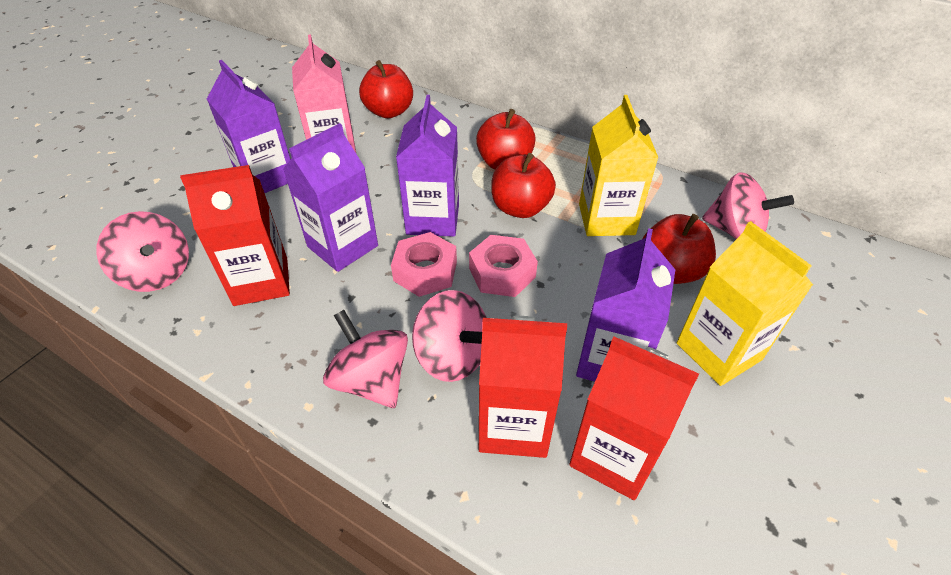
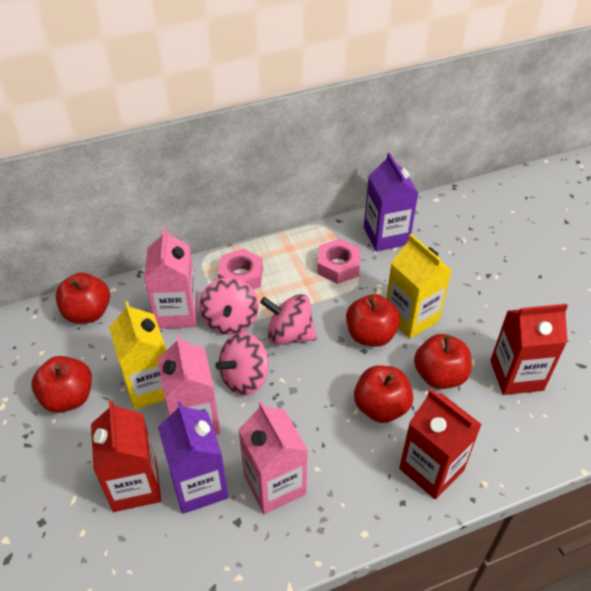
pink carton: [292,34,356,153] = 1 -> [144,227,198,329] [158,334,220,435] [239,401,308,514] = 3
pink spinning top: [96,211,189,292] [323,310,408,408] [412,290,487,382] [702,172,794,239] = 4 -> [199,277,259,335] [215,332,269,396] [260,294,317,345] = 3
purple carton: [207,60,291,193] [283,123,378,272] [396,95,459,237] [576,228,675,382] = 4 -> [158,401,229,514] [364,153,418,251] = 2
red apple: [359,60,413,118] [476,109,536,170] [491,153,556,218] [643,214,716,284] = 4 -> [31,356,92,413] [55,273,110,324] [346,294,400,347] [354,366,413,423] [414,334,471,389] = 5

